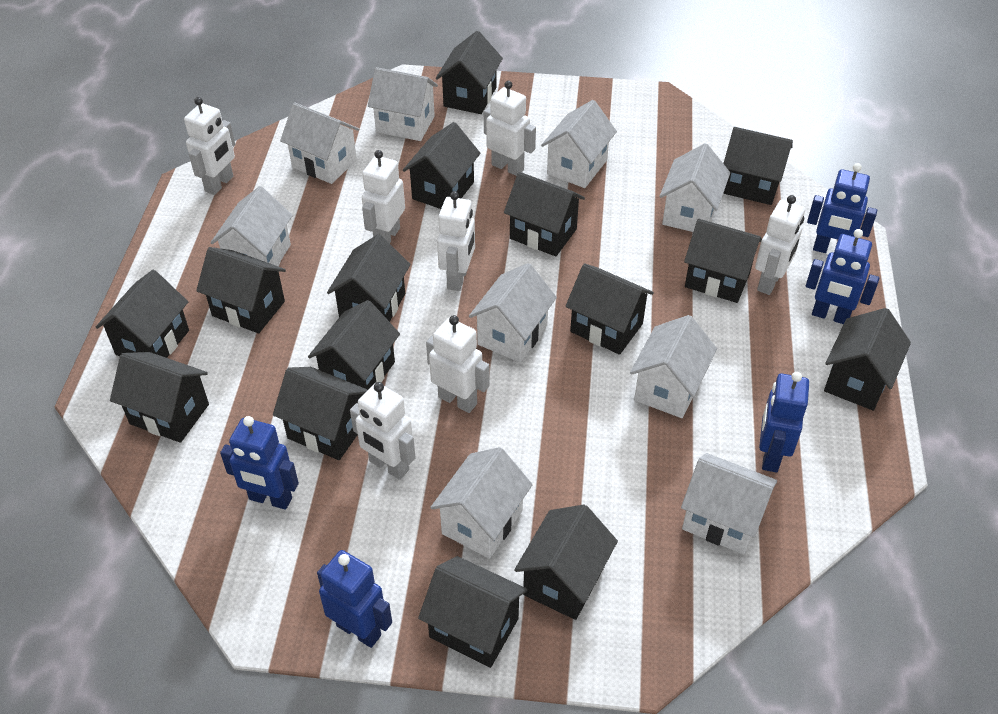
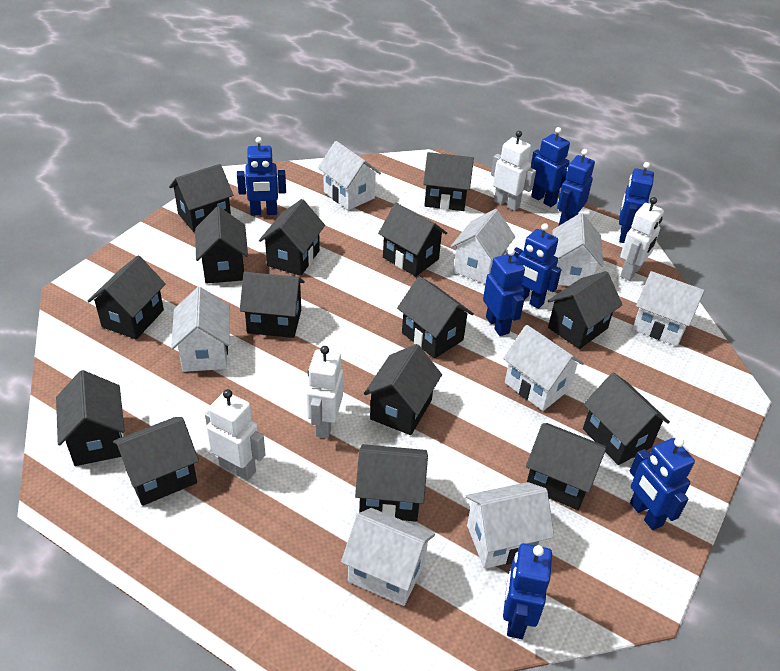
blue robot: [220,416,299,510] [317,550,392,648] [759,372,809,472] [806,229,879,324] [807,163,877,253] = 5 -> [237,137,286,216] [483,248,525,336] [503,543,552,639] [514,223,562,309] [531,127,570,207] [557,149,595,226] [619,162,654,243] [630,438,695,530] = 8
white house: [211,186,293,266] [280,103,359,184] [368,67,438,141] [430,447,533,559] [469,263,557,363] [541,100,617,188] [630,315,717,418] [659,143,730,232] [681,453,777,554] = 9 -> [171,287,230,372] [318,141,381,210] [341,508,435,606] [450,209,515,284] [466,482,554,569] [503,325,584,411] [552,213,604,286] [632,271,704,346] = 8
white robot: [184,97,235,195] [350,382,416,480] [362,150,405,243] [426,315,490,413] [437,191,475,291] [484,81,536,176] [755,195,805,295] = 7 -> [205,389,266,481] [307,346,343,438] [491,131,536,211] [620,197,664,281] = 4

